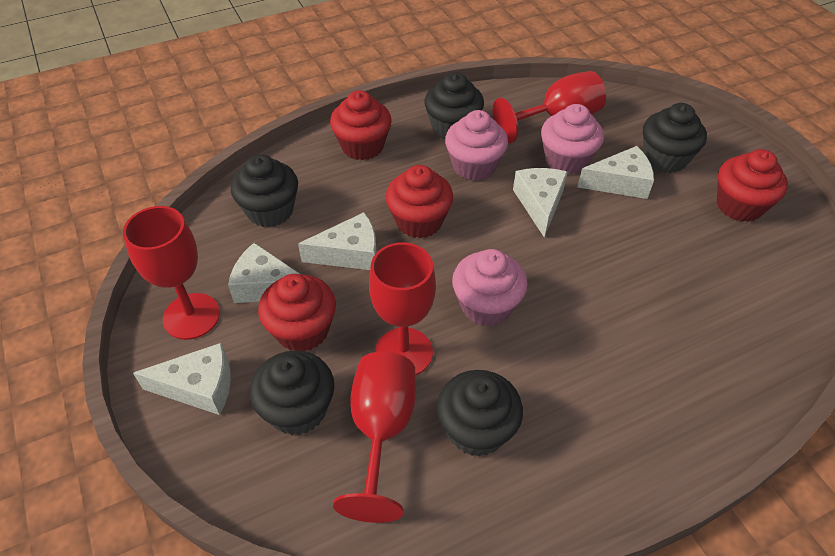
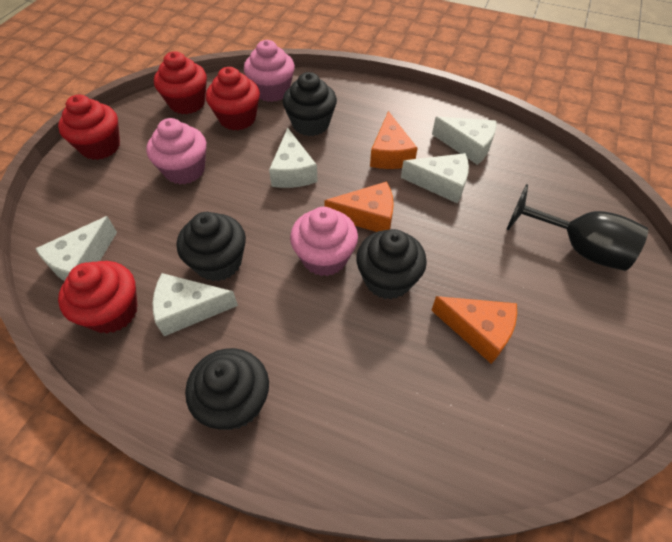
black cupcake: [231,154,298,228] [250,350,335,435] [424,72,484,139] [437,370,523,457] [643,103,707,173] = 5 -> [177,212,246,281] [185,348,269,430] [283,72,337,136] [356,229,427,299] = 4
black goblet: none = 0 -> [506,184,648,271] = 1
orange cheese: none = 0 -> [324,181,394,232] [370,111,418,169] [431,296,517,364] = 3
red goblet: [123,206,220,340] [333,352,416,523] [369,242,436,376] [493,71,606,143] = 4 -> none = 0

